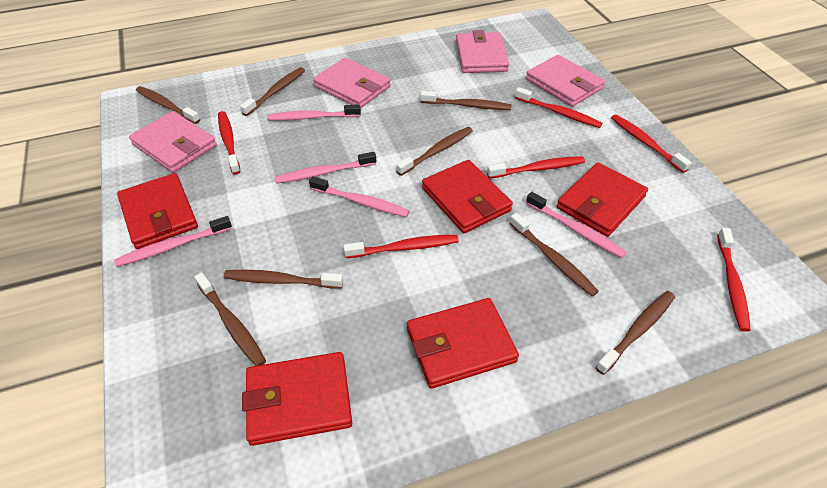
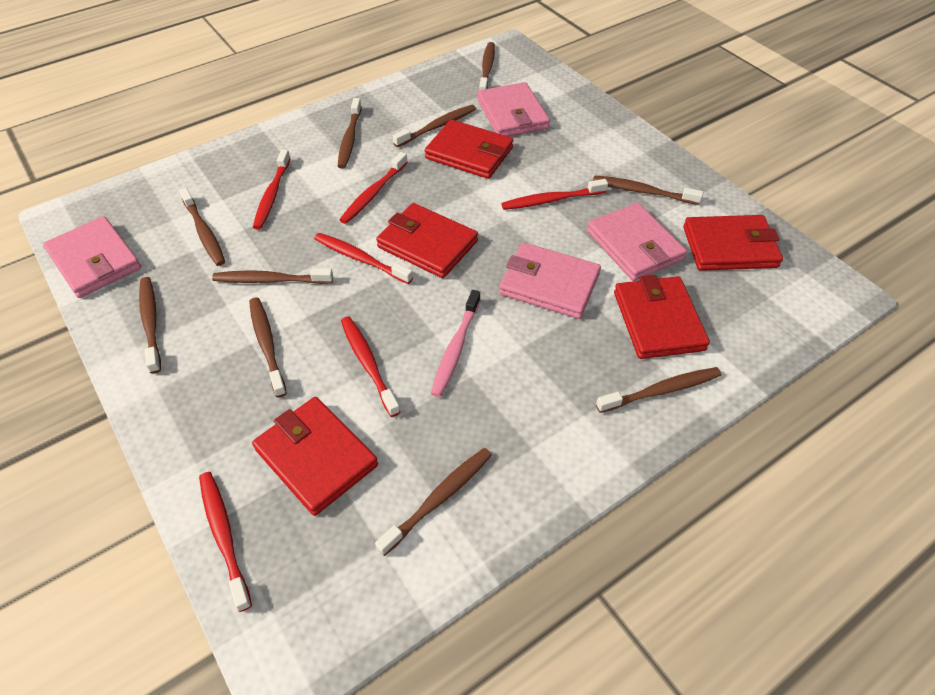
brown toothbrush: [136,86,200,124] [194,272,266,366] [224,270,343,289] [240,67,305,116] [396,127,473,176] [420,91,512,110] [509,213,599,297] [595,291,675,375] = 8 -> [139,277,161,374] [179,188,225,266] [212,268,333,284] [249,297,287,398] [338,98,362,169] [375,448,492,556] [393,105,476,147] [479,42,495,90] [593,175,703,205] [596,367,721,413] = 10
pink toothbrush: [114,216,232,267] [267,104,361,121] [275,152,376,184] [309,176,410,217] [526,192,627,258] = 5 -> [431,290,481,397] = 1

